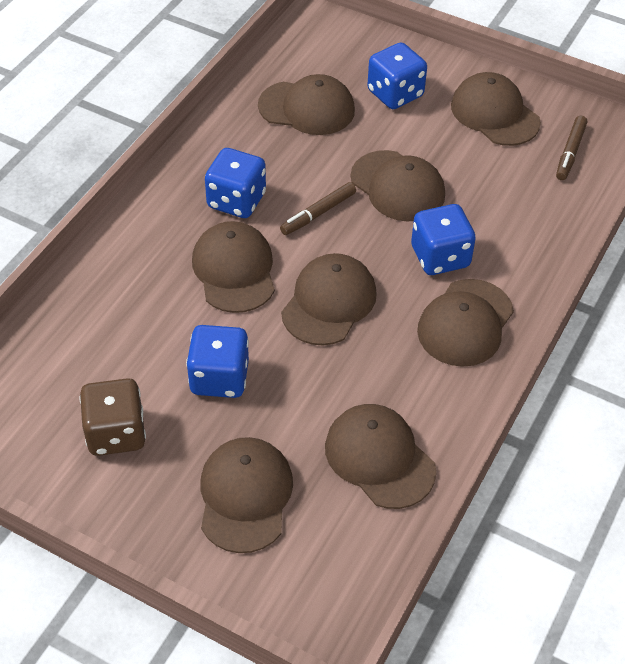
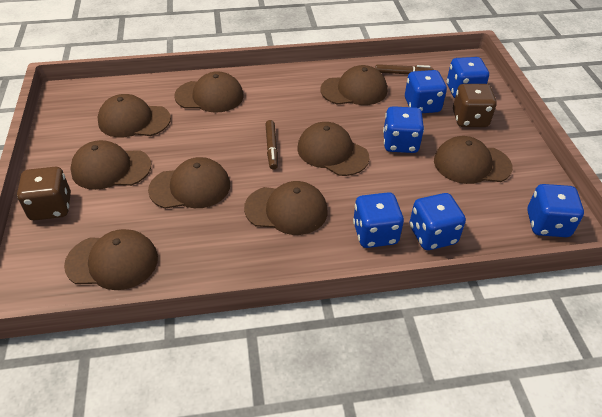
blue dice: [186,325,249,398] [205,148,266,218] [367,42,427,109] [411,204,476,275] = 4 -> [353,192,404,248] [383,106,424,153] [405,70,447,113] [410,193,466,250] [447,57,489,98] [527,184,584,237] = 6
brown cap: [192,221,275,313] [200,437,293,553] [258,74,355,135] [281,253,377,346] [325,404,436,509] [351,150,445,222] [417,279,514,367] [451,72,541,146] = 8 -> [64,229,158,290] [70,140,151,190] [97,94,171,137] [148,157,230,209] [174,71,244,113] [244,181,328,235] [297,122,370,176] [320,65,387,105] [434,136,513,184] = 9
brown dice: [79,378,146,456] = 1 -> [17,167,71,220] [453,84,497,127] = 2

